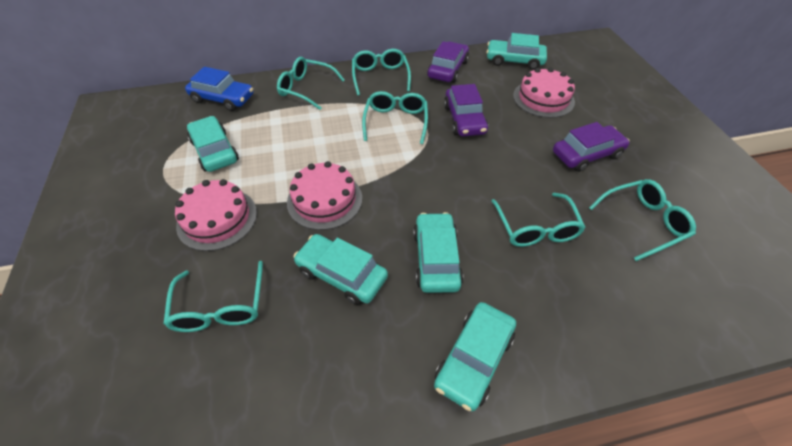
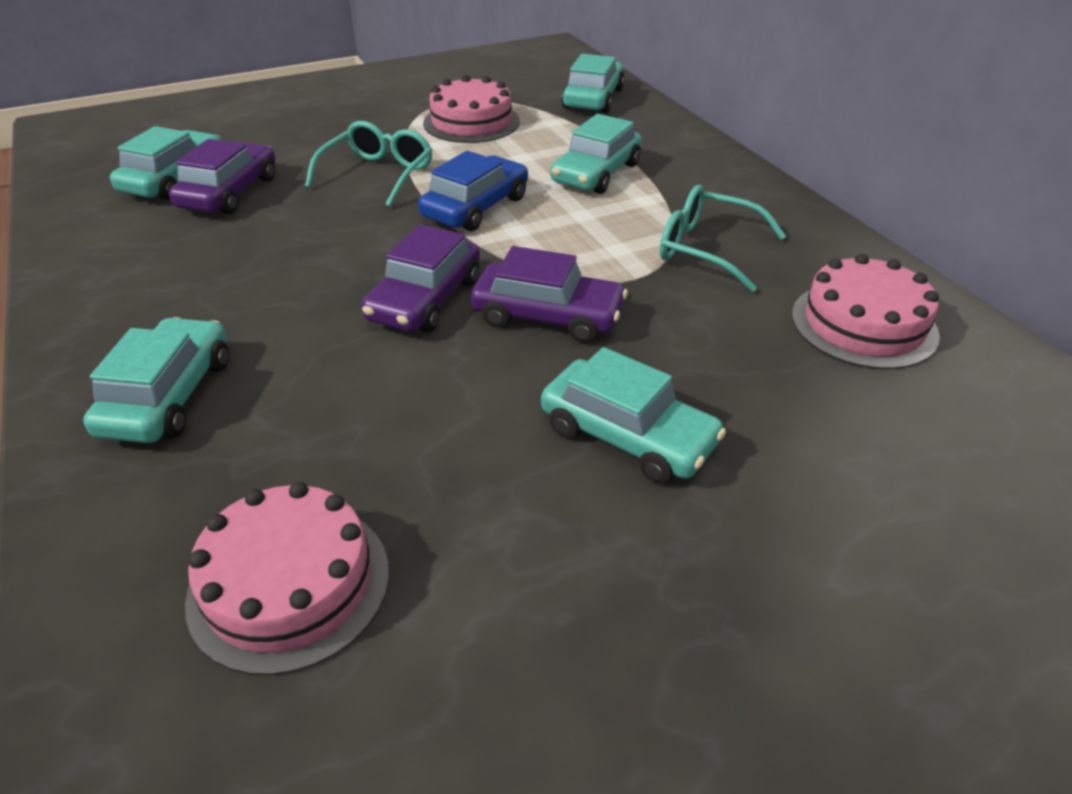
turquoise glasses: [163,261,263,332] [277,57,345,110] [352,49,411,95] [362,91,428,144] [491,193,586,247] [589,179,696,261] = 6 -> [305,121,432,207] [660,185,786,292] = 2

